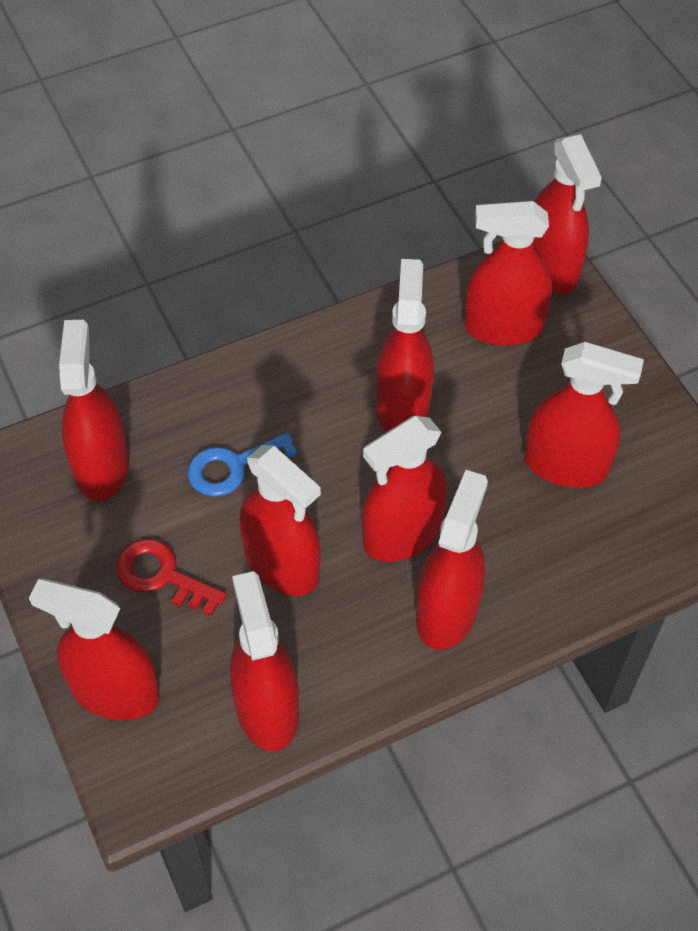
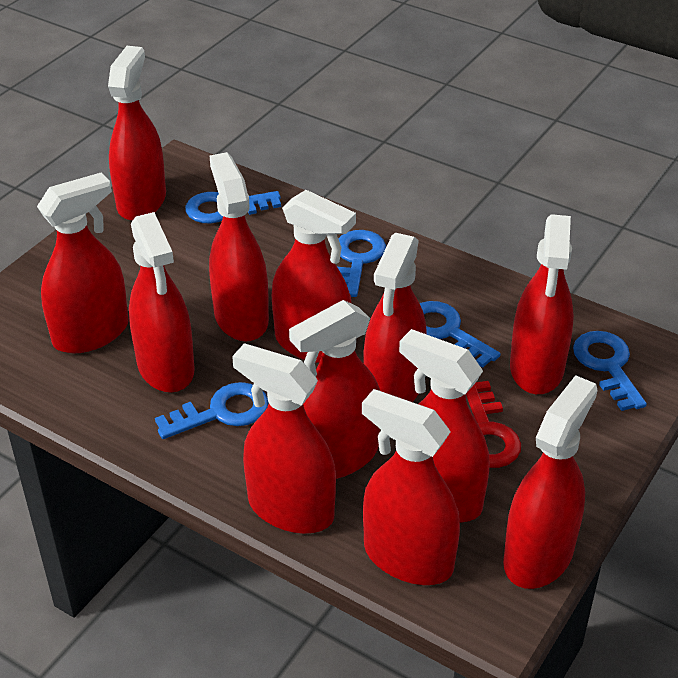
blue key: [187,433,297,497] = 1 -> [155,382,268,439] [185,191,281,223] [337,230,386,297] [420,301,501,368] [573,331,647,411] = 5
red spray bottle: [29,579,160,720] [59,320,129,501] [230,571,299,751] [240,445,321,596] [362,416,447,562] [376,259,434,432] [416,470,488,650] [464,201,552,346] [524,342,644,488] [533,134,602,294] = 10 -> [37,173,129,353] [108,46,166,221] [129,212,195,392] [209,152,269,342] [232,343,336,534] [272,190,356,363] [289,300,380,479] [362,389,460,585] [363,233,427,402] [399,329,489,522] [503,375,598,589] [510,214,574,394] = 12

